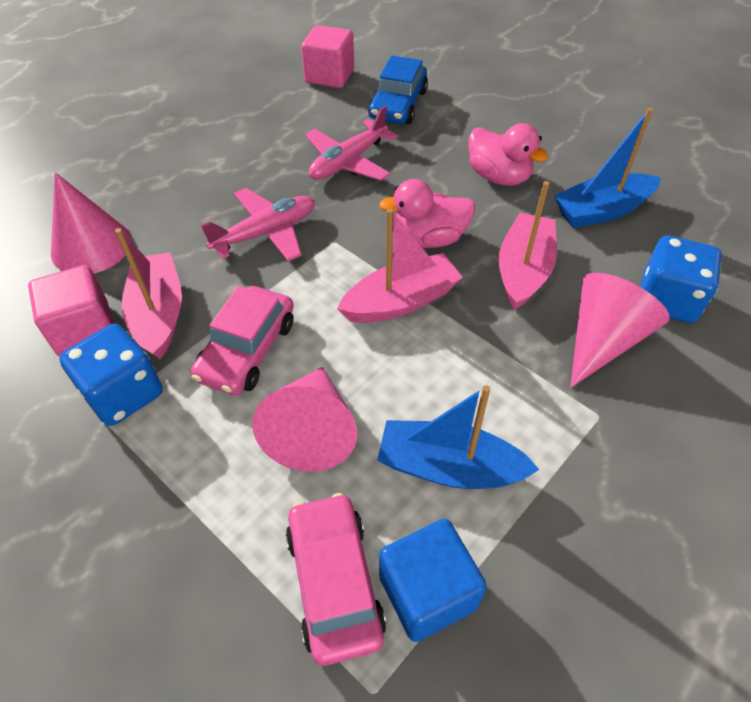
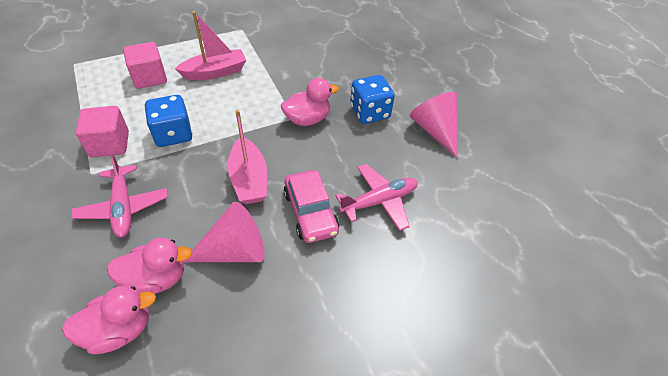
blue boat: [377,385,540,489] [554,108,661,228] = 2 -> none = 0
blue car: [368,55,428,124] = 1 -> none = 0
blue cube: [379,519,487,642] = 1 -> none = 0
pink boat: [115,228,182,359] [337,208,463,323] [499,181,557,310] = 3 -> [175,11,246,80] [228,110,267,204] = 2
pink car: [191,286,294,395] [286,493,386,666] = 2 -> [284,170,339,243] = 1
pink cone: [51,172,131,274] [252,367,357,472] [570,273,670,388] = 3 -> [183,202,265,262] [410,92,458,158] = 2
pink duck: [379,179,475,248] [469,123,549,186] = 2 -> [62,286,156,354] [107,238,192,294] [281,78,339,126] = 3

